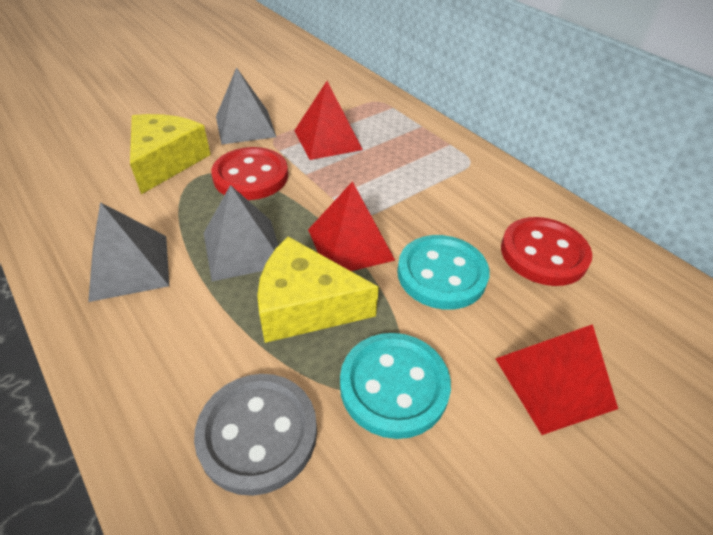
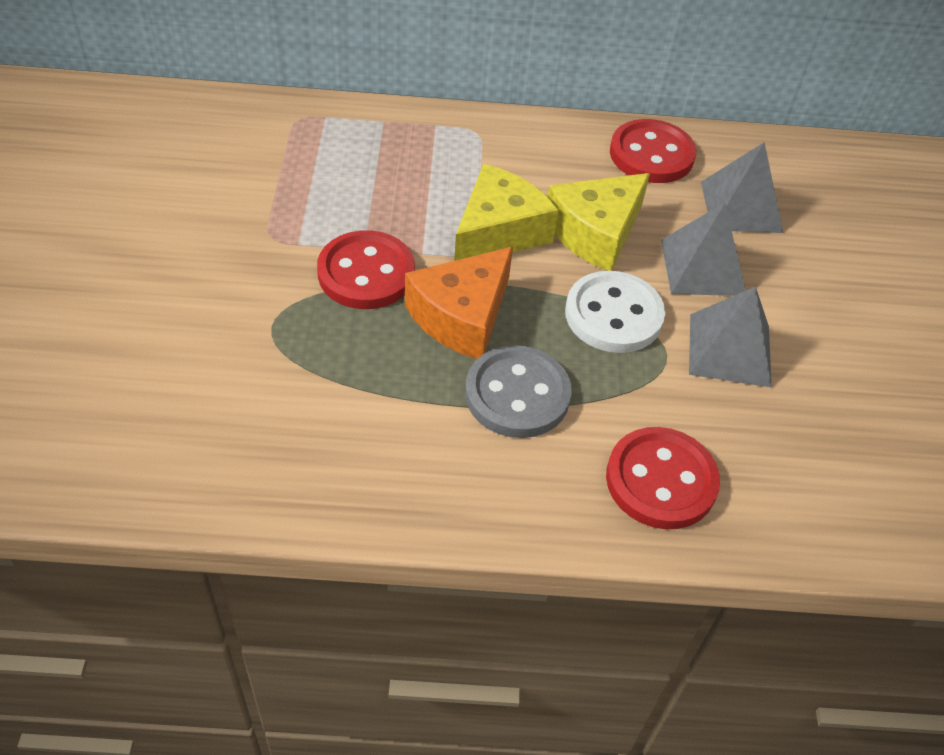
orange cheese: none = 0 -> [405,247,513,359] = 1
red button: [211,147,288,200] [501,217,592,286] = 2 -> [317,230,415,309] [606,427,720,529] [610,119,697,183] = 3
red pyramid: [294,81,363,160] [308,181,395,271] [495,324,618,435] = 3 -> none = 0
turquoise button: [340,333,451,439] [397,235,490,310] = 2 -> none = 0
white button: none = 0 -> [565,271,665,353] = 1

